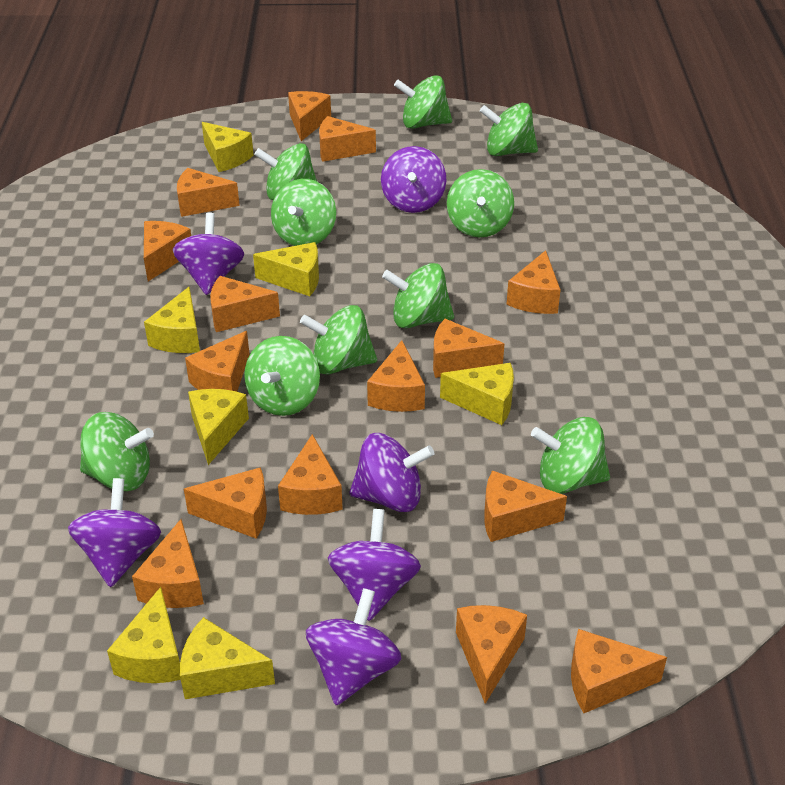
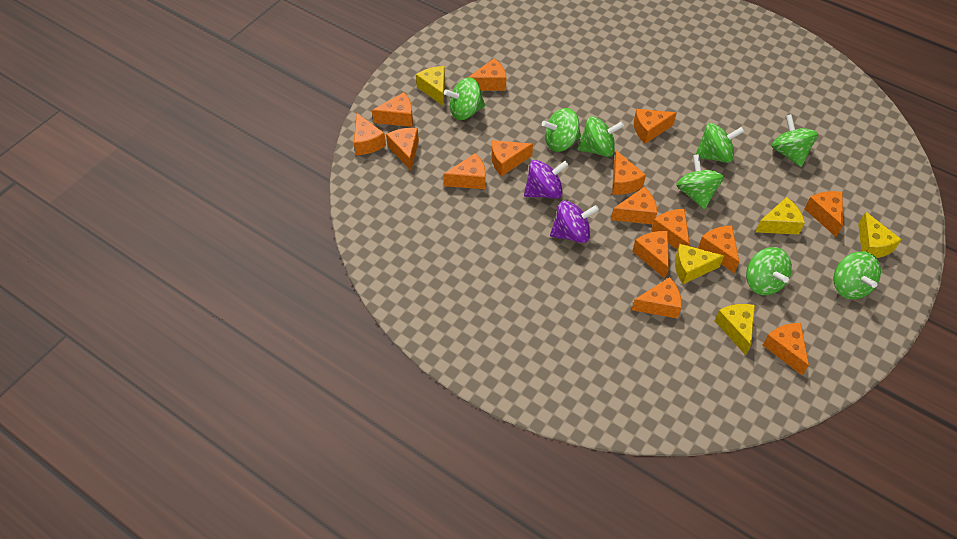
green spinning top: [80,412,154,491] [244,336,320,416] [254,143,317,200] [271,179,336,246] [300,305,377,375] [382,263,454,328] [394,75,452,129] [447,169,514,237] [480,103,538,156] [531,417,610,494] = 10 -> [444,77,485,120] [542,108,581,152] [577,116,624,157] [676,154,724,210] [695,123,744,163] [746,247,792,295] [772,114,818,167] [833,251,881,299] = 8
purple spinning top: [68,478,161,587] [173,213,244,295] [306,588,402,705] [328,509,421,621] [349,433,435,512] [381,146,446,213] = 6 -> [524,160,568,199] [550,200,599,243] = 2
yellow cheese: [107,587,181,683] [144,286,200,353] [180,617,275,699] [188,389,249,465] [202,122,253,172] [253,242,319,296] [440,363,514,425] = 7 -> [416,66,445,106] [675,244,724,284] [714,304,755,355] [755,197,805,235] [858,212,902,258] = 5

